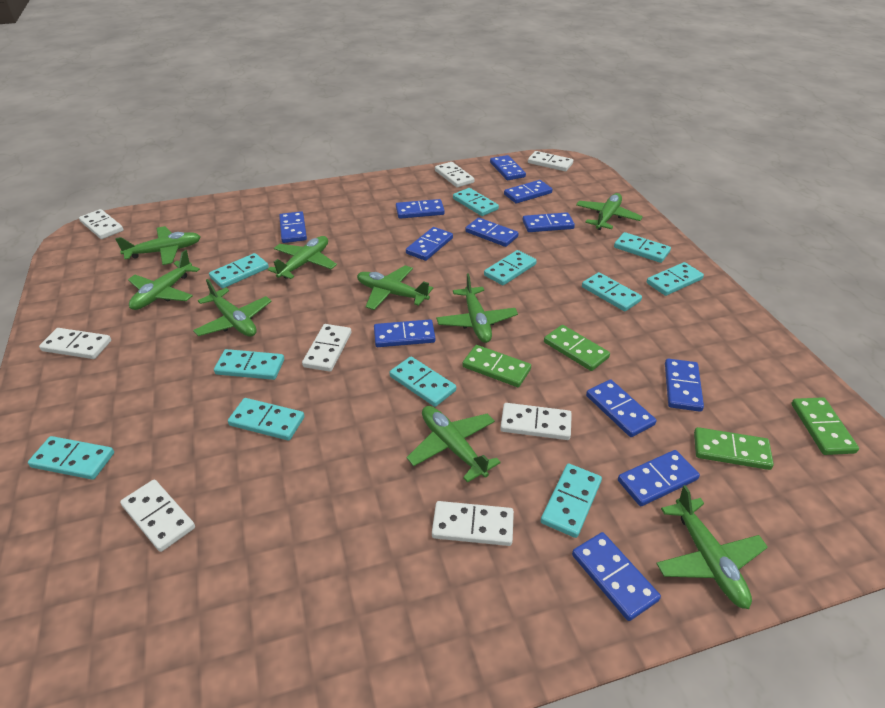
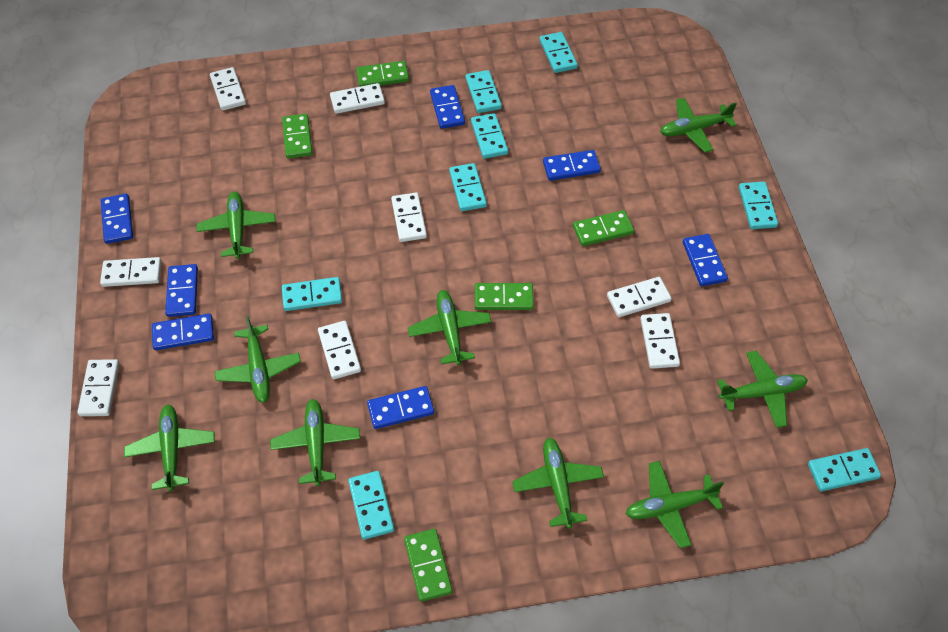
blue domino: [279,211,307,243] [374,319,435,347] [396,199,445,219] [406,227,453,261] [465,218,519,247] [490,155,526,180] [504,180,552,203] [523,212,575,232] [572,532,661,621] [586,379,656,437] [618,450,700,506] [665,359,704,412] = 12 -> [101,194,133,244] [152,314,214,350] [165,264,198,317] [367,386,434,429] [430,85,465,129] [543,150,601,181] [683,234,728,286] = 7
green domino: [462,345,531,387] [544,325,610,371] [694,427,774,470] [791,397,859,455] = 4 -> [282,114,312,158] [356,61,409,87] [404,529,452,602] [475,283,534,310] [573,210,634,246] = 5
turquoise domino: [28,436,114,480] [209,253,269,288] [214,349,284,380] [228,398,304,440] [389,356,456,407] [453,188,499,216] [484,250,537,285] [541,464,602,538] [582,272,642,311] [614,232,671,263] [647,262,704,296] = 11 -> [282,277,342,311] [348,471,394,540] [449,163,487,211] [466,70,502,113] [471,113,508,159] [539,32,578,73] [739,182,778,229] [808,448,881,491] = 8

